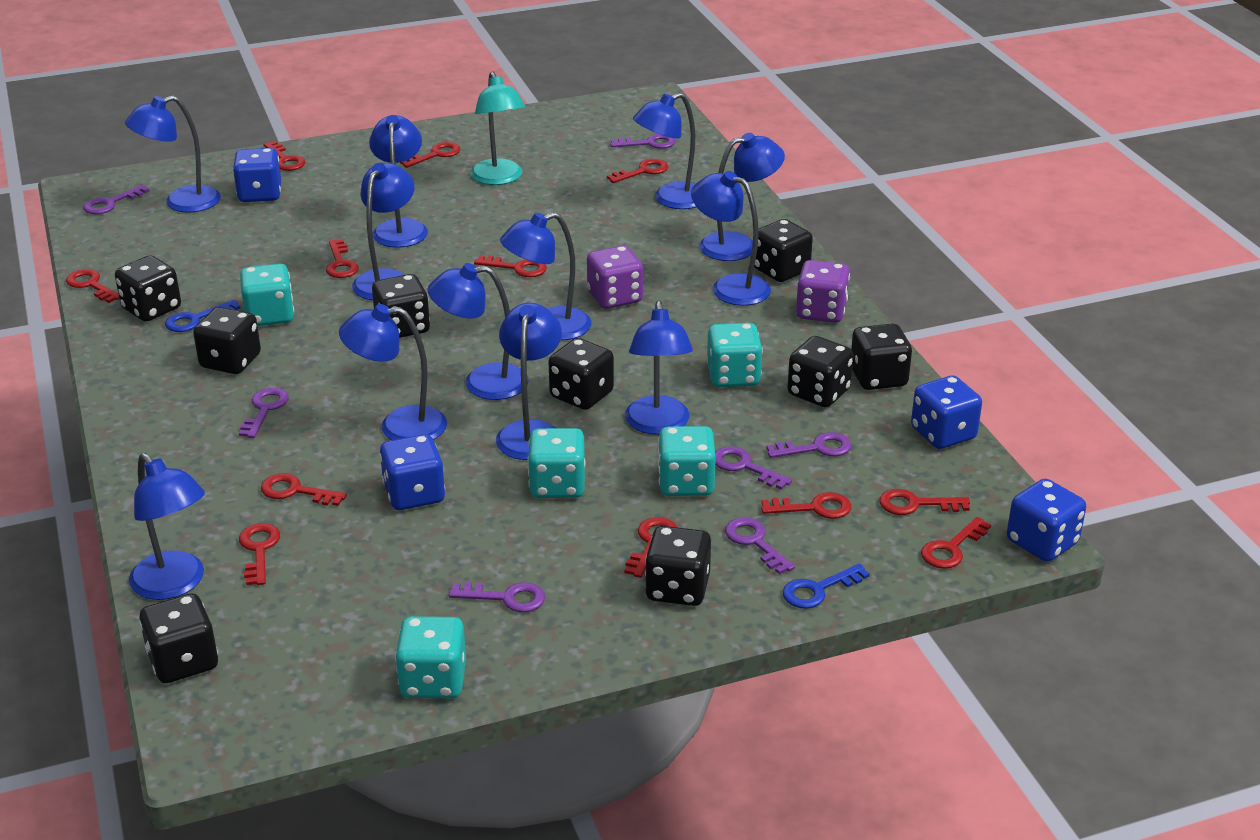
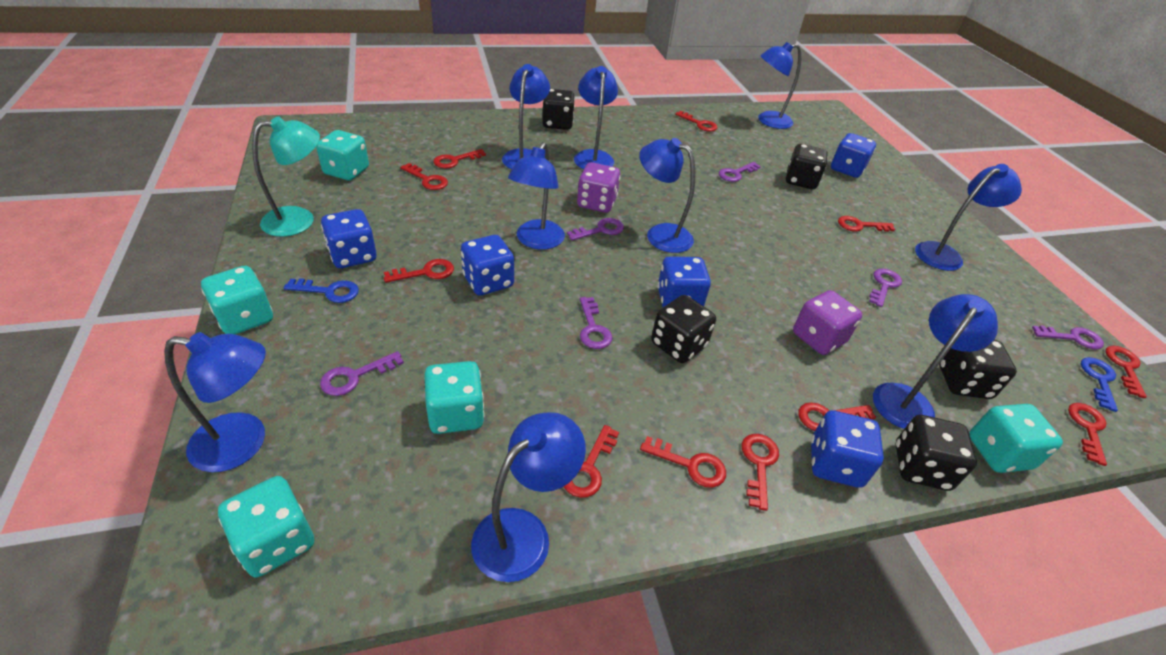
black dice: [115,256,181,322] [139,593,218,683] [193,307,261,374] [372,274,430,338] [548,338,614,410] [645,526,711,606] [754,219,813,282] [787,336,853,407] [851,323,912,390] = 9 -> [542,89,575,130] [651,295,716,363] [786,144,828,189] [895,415,977,491] [939,340,1017,399] = 5
blue dice: [233,148,281,202] [380,434,445,510] [911,376,982,449] [1007,479,1086,562] = 4 -> [321,209,377,268] [461,235,514,296] [657,256,711,307] [811,410,884,488] [831,133,876,178] = 5
blue lamp: [125,95,221,213] [129,453,205,600] [339,304,447,440] [352,163,415,300] [369,115,428,248] [428,263,529,400] [496,303,562,460] [500,212,591,340] [625,300,693,435] [633,93,696,209] [691,171,771,306] [700,133,785,261] = 12 -> [164,332,266,472] [471,412,586,582] [502,64,550,169] [508,142,565,250] [574,66,618,169] [639,138,695,253] [758,42,802,129] [873,294,998,429] [915,164,1022,271] = 9
purple key: [83,185,149,214] [239,388,289,438] [449,582,545,612] [610,134,676,149] [715,446,792,490] [725,517,795,574] [766,432,852,458] = 7 -> [320,351,404,396] [567,218,624,241] [580,297,612,349] [719,162,761,182] [869,268,902,307] [1032,325,1104,350] = 6
red key: [66,269,119,303] [239,523,280,585] [261,473,347,506] [263,141,305,171] [326,239,359,278] [400,142,461,168] [474,255,547,277] [607,159,668,183] [624,517,677,578] [761,492,851,519] [879,489,970,515] [921,517,991,569] = 12 -> [384,259,454,283] [400,163,448,190] [433,149,486,169] [563,425,619,498] [640,436,726,488] [675,111,717,132] [742,434,779,511] [798,402,876,431] [838,216,895,232] [1068,403,1107,466] [1105,345,1147,398] = 11

